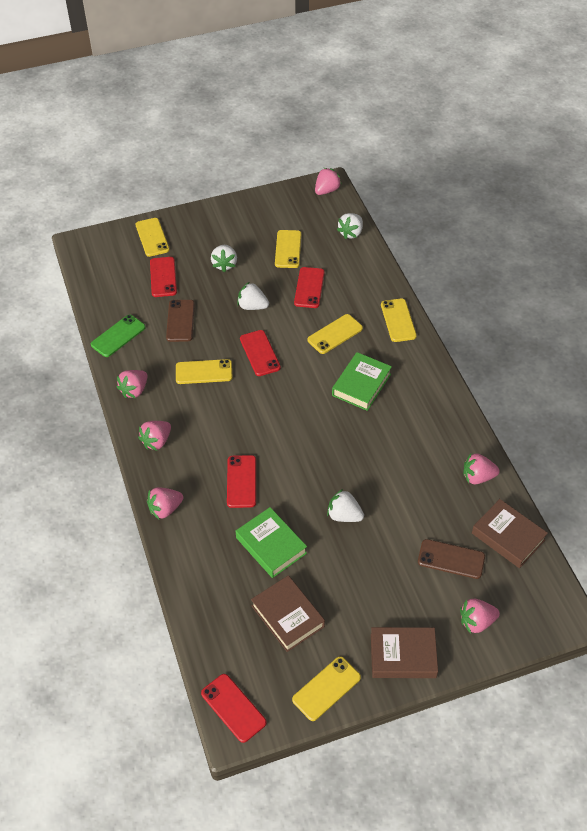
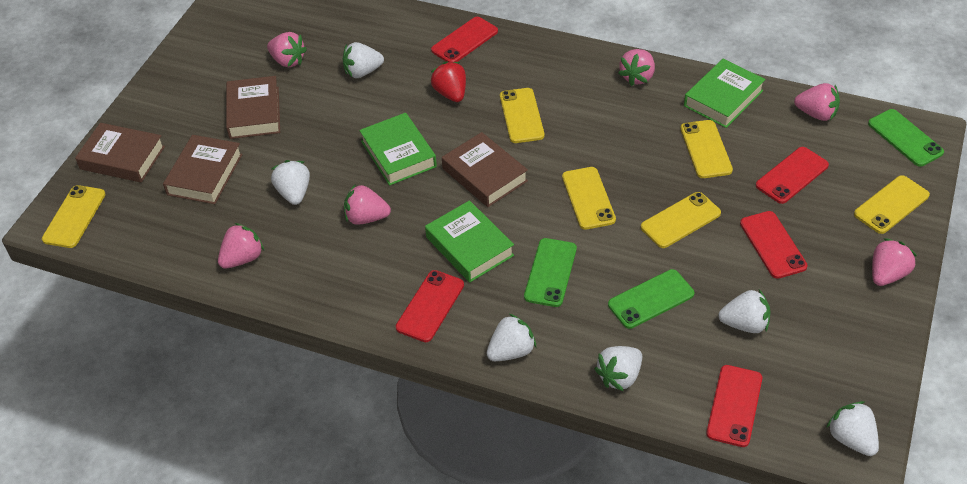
brown book: [251,575,325,652] [371,627,438,678] [472,499,548,568] = 3 -> [75,123,165,182] [163,135,243,204] [226,76,280,139] [442,132,528,207] = 4
brown phone: [166,300,195,342] [418,539,485,579] = 2 -> none = 0
green book: [235,507,307,578] [332,352,392,411] = 2 -> [359,113,437,186] [425,200,514,283] [684,59,766,128] = 3
green phone: [91,315,146,357] = 1 -> [524,238,577,307] [608,269,694,329] [868,109,944,167] = 3
red strawberry: none = 0 -> [430,61,466,102] = 1
white strawberry: [211,245,237,272] [237,282,269,310] [327,489,364,522] [337,213,363,239] = 4 -> [271,160,310,205] [342,42,384,78] [486,314,536,361] [594,346,642,391] [718,289,771,333] [826,401,879,456] = 6

